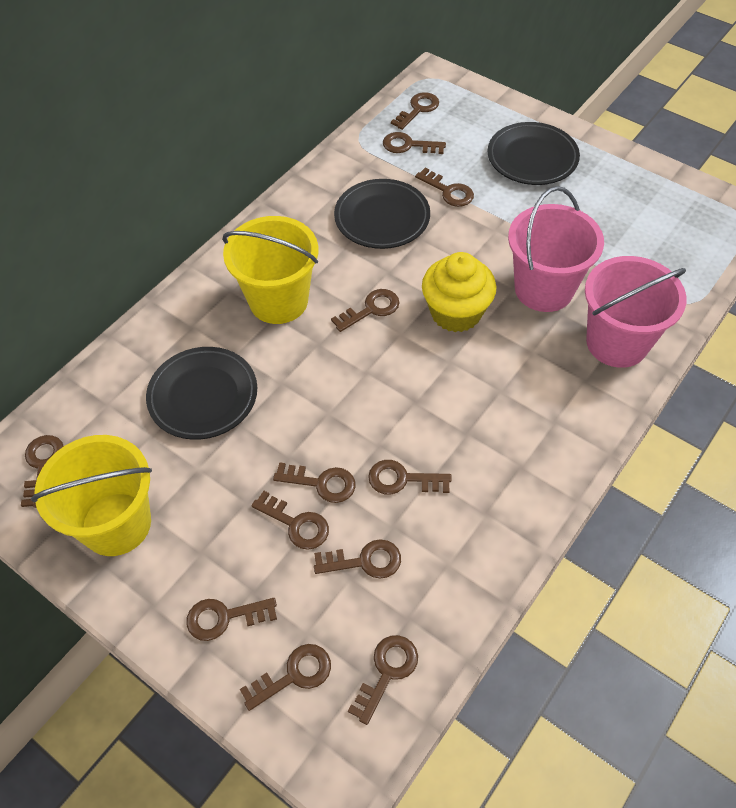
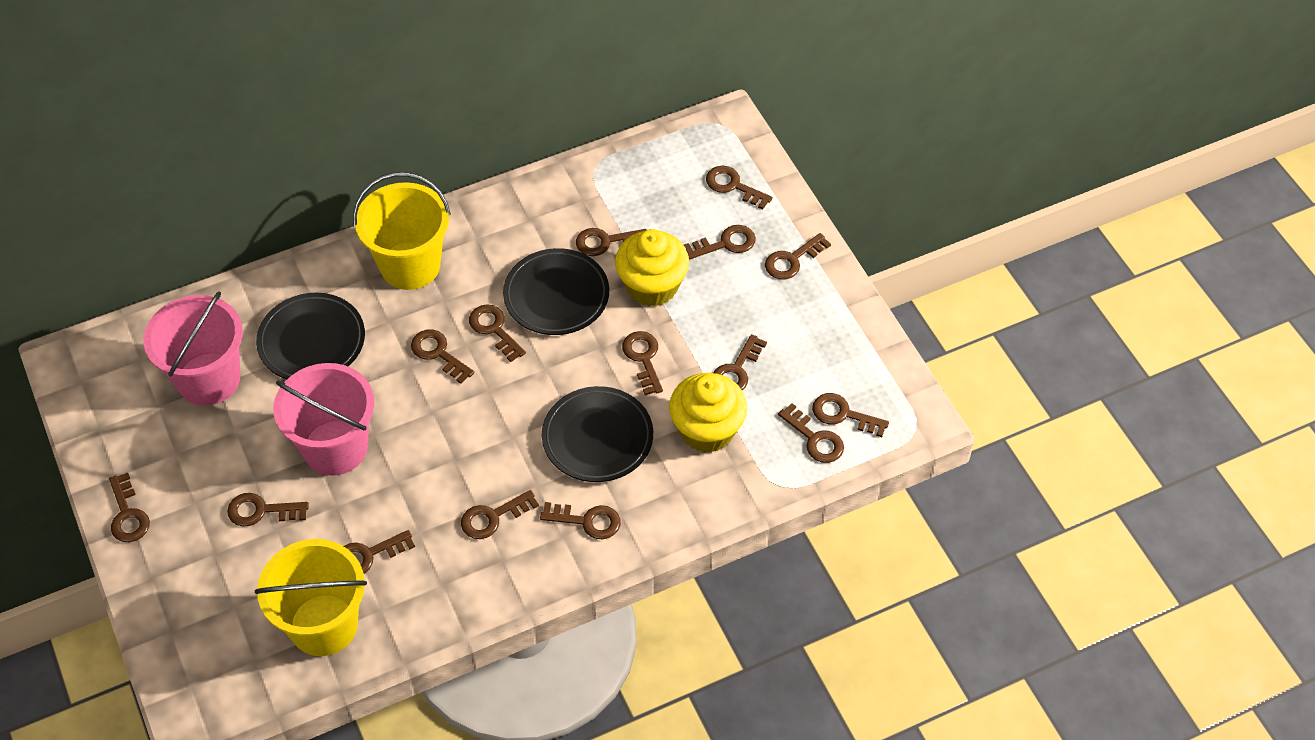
brown key: [21,435,64,508] [186,598,277,641] [240,644,331,711] [251,491,329,550] [273,462,355,503] [314,539,401,579] [331,289,399,332] [348,635,418,725] [368,460,452,495] [383,132,446,154] [391,92,439,130] [415,167,474,207] = 12 -> [109,473,150,542] [227,493,309,526] [344,530,415,574] [411,329,475,384] [461,490,539,539] [469,304,526,362] [540,502,621,539] [576,228,647,256] [622,331,663,395] [684,225,756,260] [706,166,773,210] [713,334,767,390] [765,233,831,280] [778,403,844,463] [812,393,889,437] = 15
yellow cupcake: [422,252,497,332] = 1 -> [615,229,689,307] [669,373,747,453] = 2

